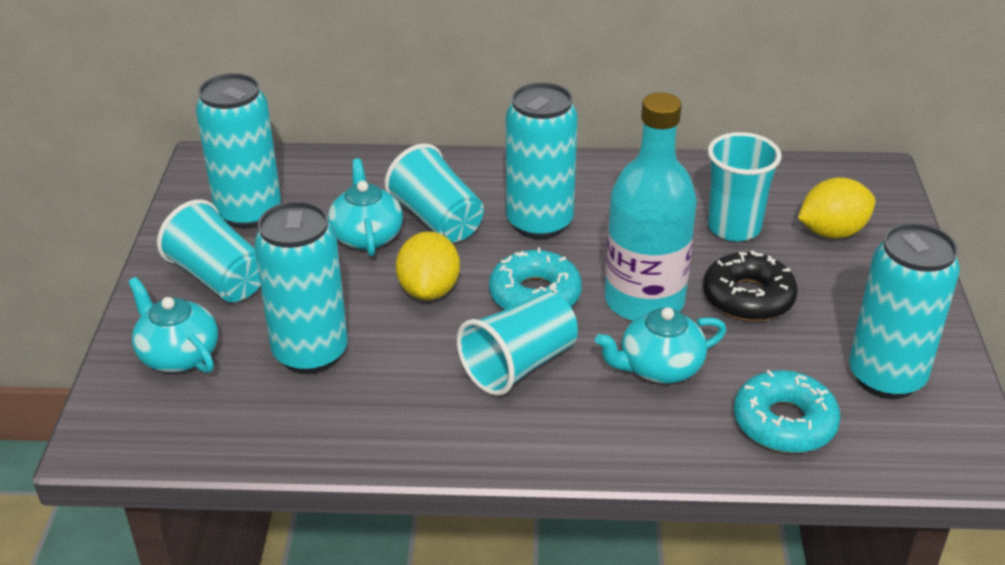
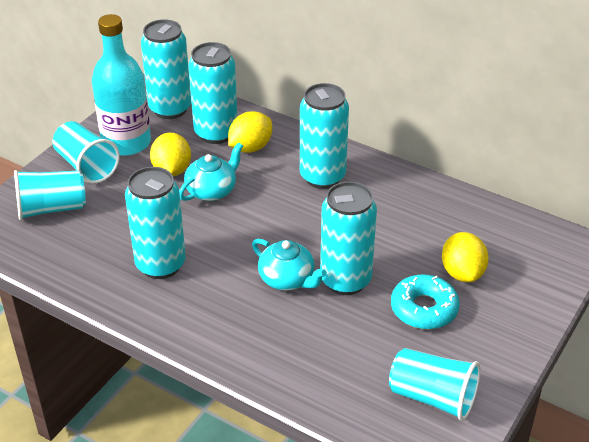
black donut: [703,250,798,321] = 1 -> none = 0
turquoise can: [196,73,281,229] [254,201,348,374] [506,82,578,239] [849,223,960,399] = 4 -> [125,167,186,279] [141,19,191,119] [188,42,238,144] [300,83,349,189] [320,182,377,295] = 5
turquoise cup: [157,199,260,302] [384,143,484,243] [457,292,578,396] [707,132,782,242] = 4 -> [14,170,86,220] [53,121,120,184] [389,348,481,421] = 3
turquoise donut: [489,247,582,310] [734,370,841,453] = 2 -> [391,274,460,329] = 1
turquoise teapot: [128,277,218,373] [328,158,403,256] [595,307,726,384] = 3 -> [179,142,243,201] [252,239,327,291] = 2
yellow lemon: [396,232,460,300] [798,177,875,239] = 2 -> [150,133,191,176] [228,111,272,153] [442,232,489,282] = 3

